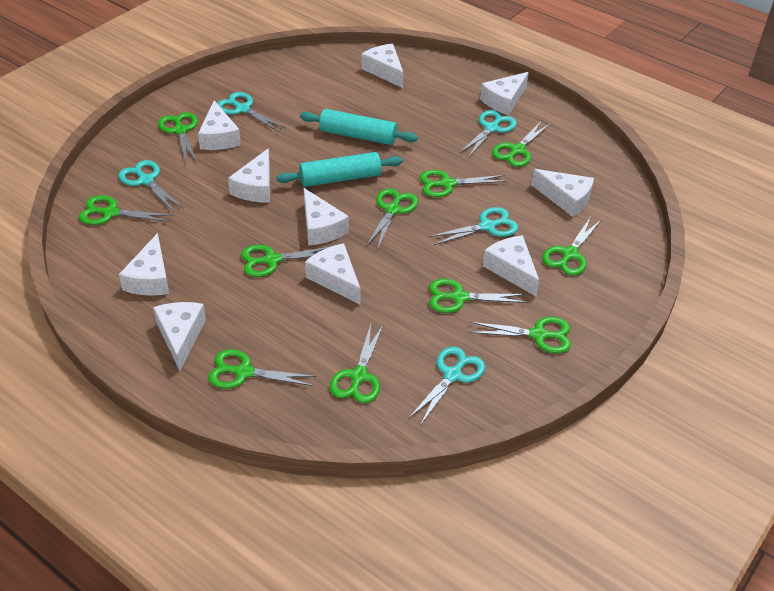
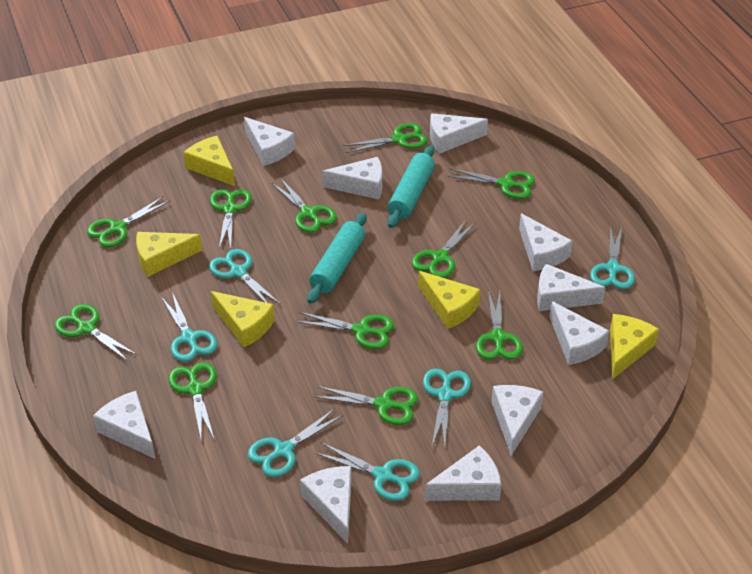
turquoise scissors: [118,160,184,212] [217,92,287,132] [409,346,485,426] [429,207,518,245] [459,110,517,158] = 5 -> [161,292,218,362] [209,249,281,304] [248,408,343,477] [314,442,420,501] [423,368,471,447] [590,225,635,289] = 6
yellow cheese: none = 0 -> [136,232,202,277] [183,136,235,186] [211,291,275,347] [418,271,480,329] [610,314,659,380] = 5

